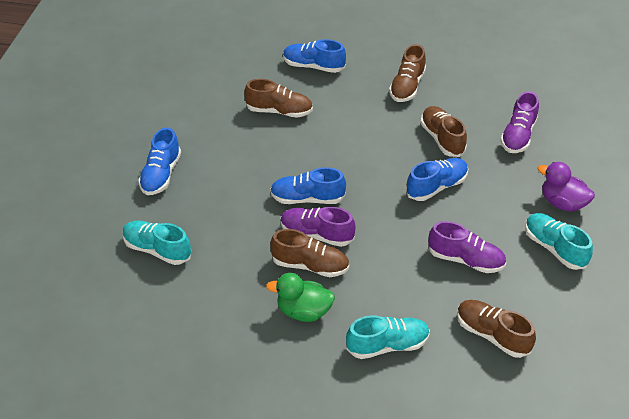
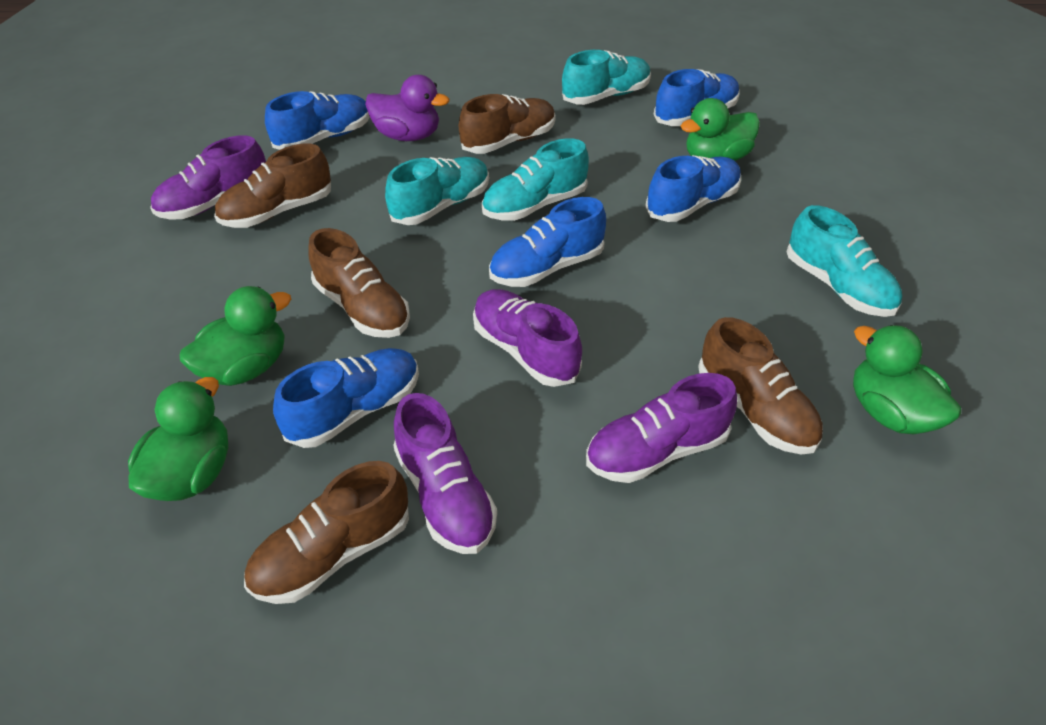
blue shoe: [138,128,181,195] [270,167,346,204] [283,39,346,73] [406,158,468,201] = 4 -> [265,91,370,150] [273,348,419,448] [489,197,606,287] [645,155,741,222] [654,69,740,126] = 5
green duck: [266,273,335,322] = 1 -> [128,377,228,501] [180,286,291,386] [681,98,760,161] [853,325,961,434] = 4
purple shoe: [281,207,355,247] [428,221,506,273] [500,91,539,153] = 3 -> [150,135,266,220] [393,393,497,554] [473,289,582,387] [586,373,737,483] = 4
turquoise shoe: [123,221,191,265] [346,315,430,359] [525,213,593,270] = 3 -> [385,157,489,225] [482,138,589,221] [562,50,651,105] [786,205,902,317] = 4

